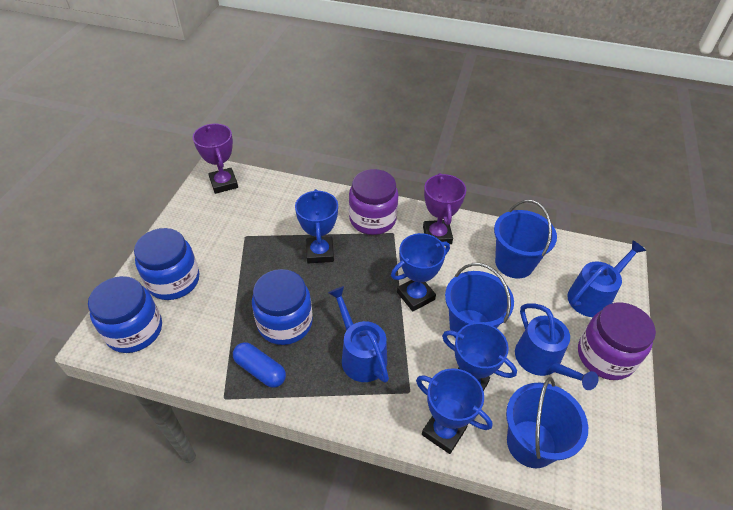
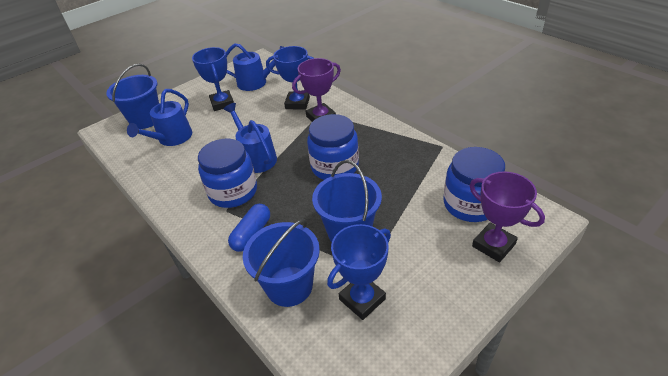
blue trophy: [295,189,338,263] [391,233,450,312] [416,368,493,454] [442,322,517,391] = 4 -> [192,47,234,111] [266,46,314,110] [327,224,391,320] = 3
purple jar: [349,169,399,235] [578,302,656,380] = 2 -> none = 0

